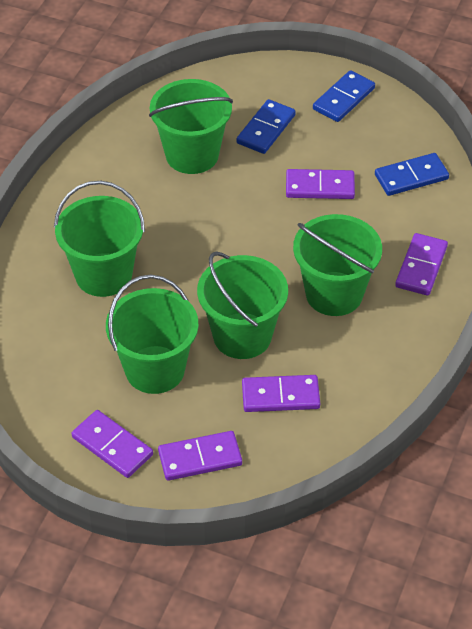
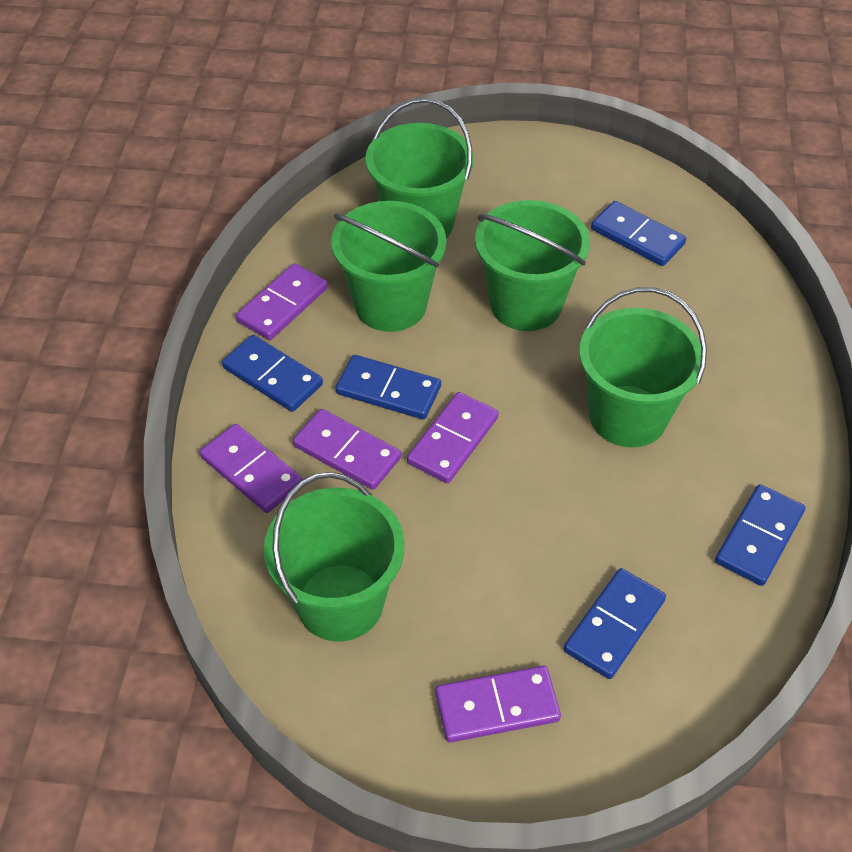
blue domino: [236,99,296,154] [313,70,375,122] [375,153,449,196] = 3 -> [222,335,323,412] [336,355,441,419] [564,568,666,679] [591,201,686,266] [715,484,805,586] = 5

